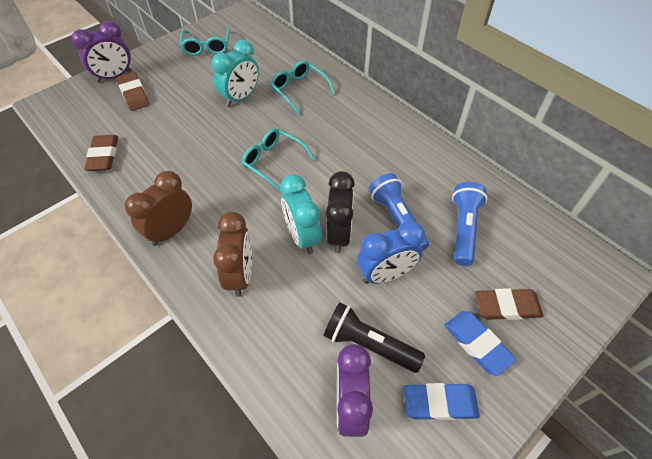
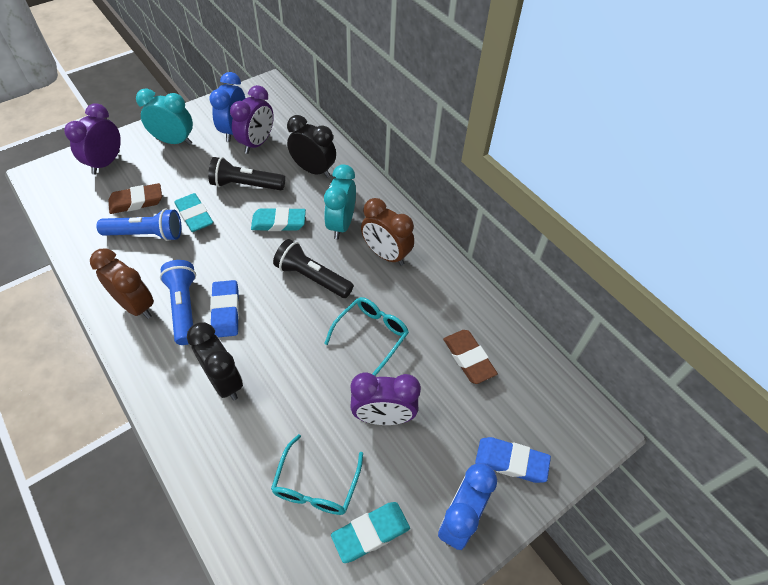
black clock: [326,171,355,253] = 1 -> [187,322,243,400] [287,115,336,178] = 2
black flashlight: [324,302,425,373] = 1 -> [208,157,285,190] [273,239,354,298] = 2
blue clock: [357,221,425,284] = 1 -> [210,72,245,142] [438,463,497,550] = 2
brown eraser: [84,135,118,171] [117,72,150,111] [475,288,544,320] = 3 -> [108,183,162,214] [443,330,498,384] = 2
purple clock: [72,21,132,83] [337,344,373,437] = 2 -> [64,103,121,175] [230,85,274,154] [350,372,421,425] = 3
turquoise eraser: none = 0 -> [174,193,213,232] [251,207,306,231] [331,502,410,563] = 3
turquoise glasses: [180,28,230,56] [242,128,315,193] [270,60,335,114] = 3 -> [271,434,363,515] [324,297,409,376] = 2

